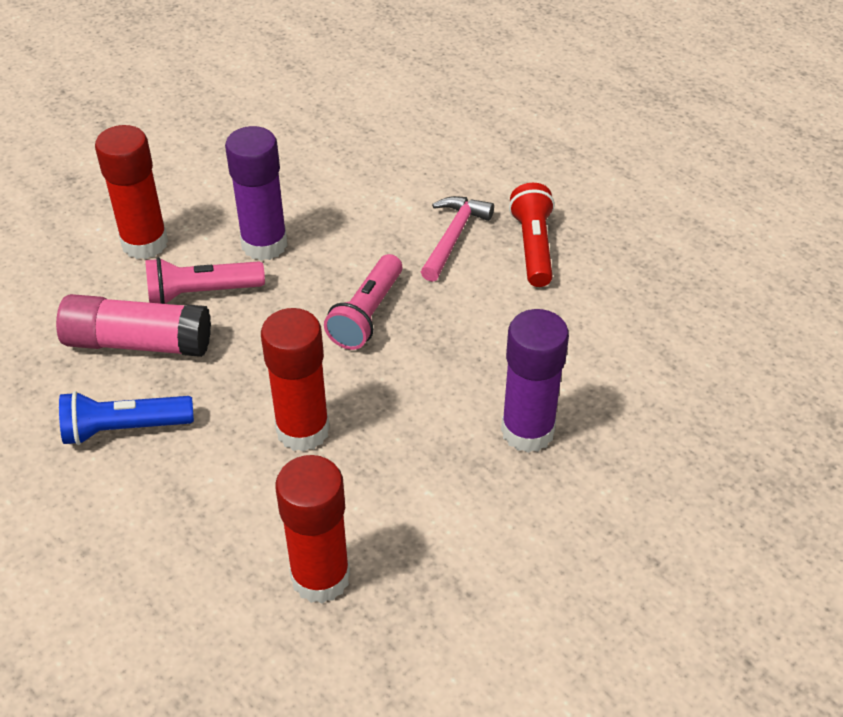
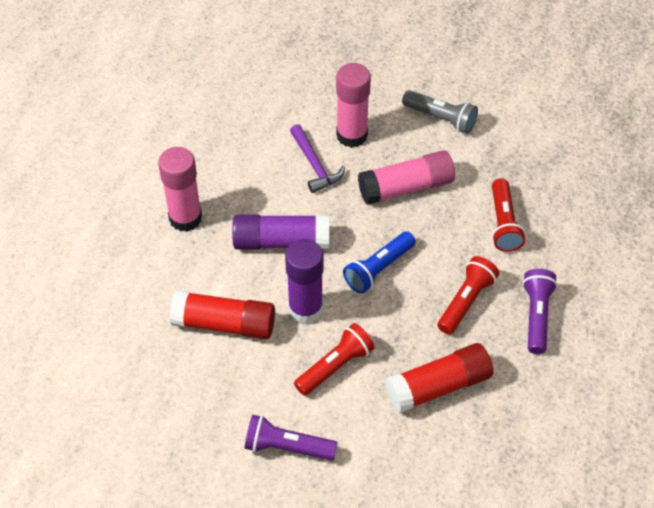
grey flashlight: none = 0 -> [402,90,478,134] = 1
pink flashlight: [145,257,265,304] [324,254,402,350] = 2 -> none = 0
pink glue stick: [56,294,211,357] = 1 -> [158,147,202,232] [336,63,371,148] [358,150,455,204] = 3
pink hammer: [421,196,494,282] = 1 -> none = 0
purple flashlight: none = 0 -> [245,415,338,460] [522,269,558,354] = 2
purple hammer: none = 0 -> [290,124,345,193] = 1
red flashlight: [509,183,555,287] = 1 -> [294,323,375,396] [437,256,499,334] [492,178,526,252] = 3
red glue stick: [95,125,168,259] [261,308,330,452] [275,455,350,604] = 3 -> [170,290,275,339] [385,343,493,413] = 2

